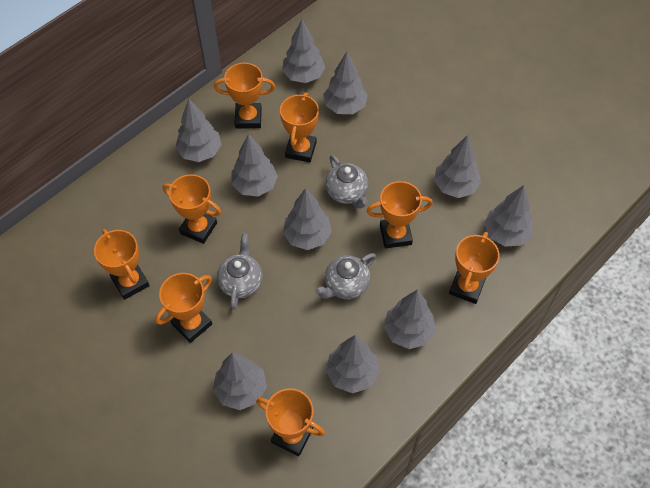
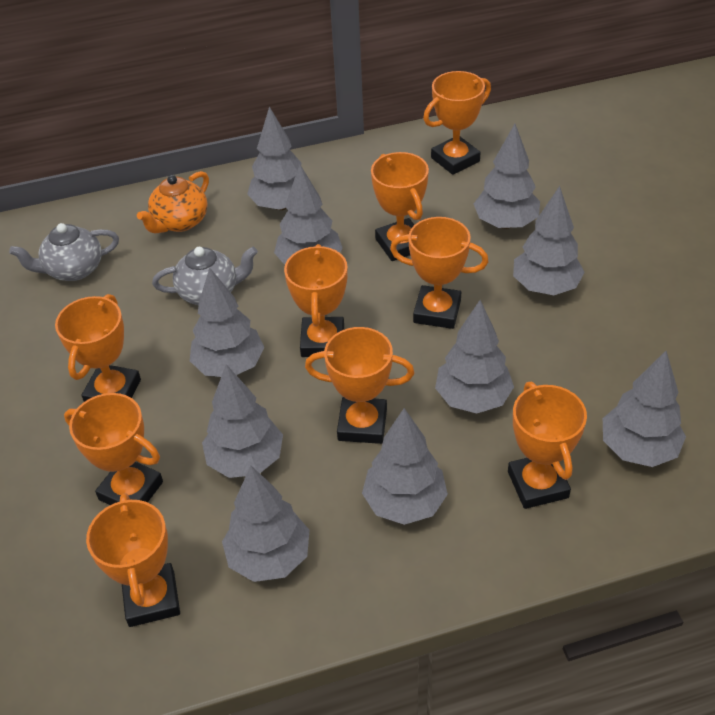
grey teapot: [217,234,263,309] [315,253,376,299] [325,155,368,209] = 3 -> [9,223,119,281] [152,247,258,305] = 2
orange teapot: none = 0 -> [137,171,209,233] = 1
orange trophy: [94,229,150,300] [155,273,212,343] [163,174,221,244] [214,63,275,128] [256,388,325,456] [280,93,319,162] [367,181,433,248] [449,232,500,304] = 8 -> [55,294,141,402] [64,393,163,505] [86,493,180,627] [284,244,348,357] [305,327,414,444] [371,152,429,261] [390,217,489,329] [423,71,491,175] [508,382,587,509] = 9

